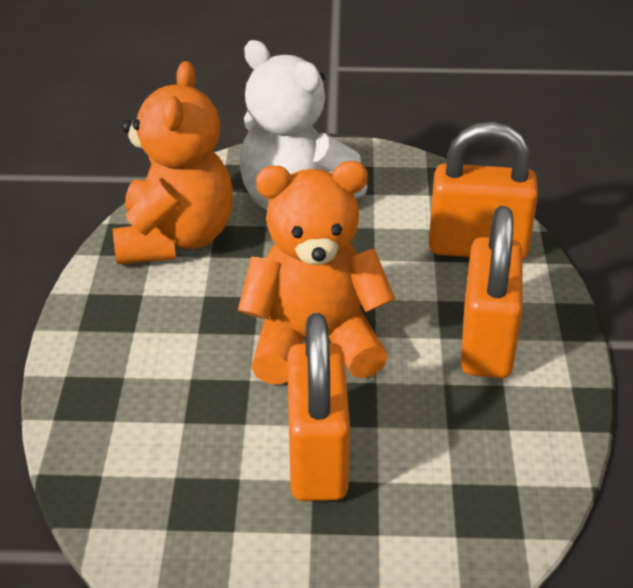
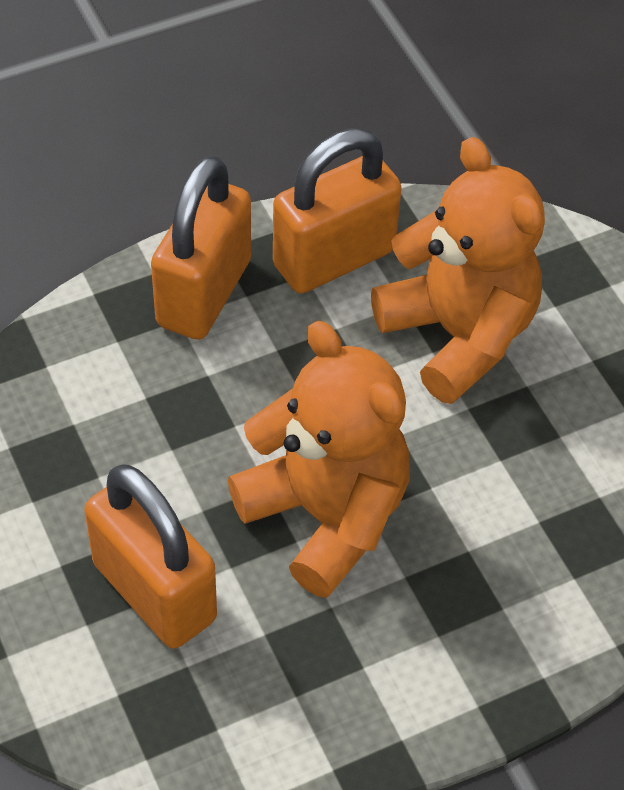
white teddy bear: [239,40,368,210] = 1 -> none = 0

